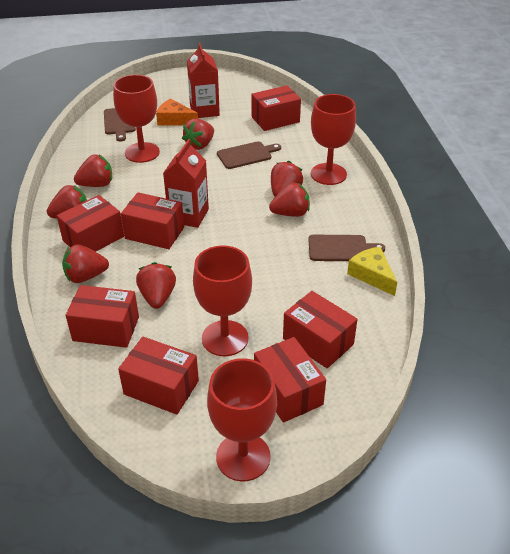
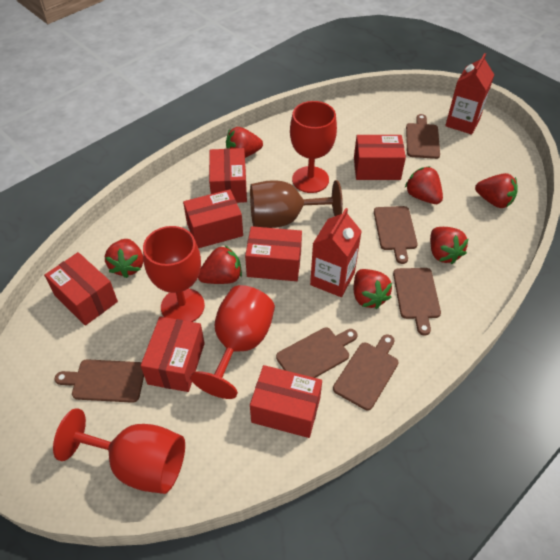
brown cutting board: [104,108,136,141] [217,141,281,169] [308,235,385,261] = 3 -> [54,359,144,403] [276,328,357,378] [333,334,398,410] [374,206,418,264] [393,268,441,336] [406,114,440,159] = 6
brown goblet: none = 0 -> [250,180,343,228] = 1
orange cheese: [156,98,198,126] = 1 -> none = 0
yellow cheese: [347,247,397,296] = 1 -> none = 0

